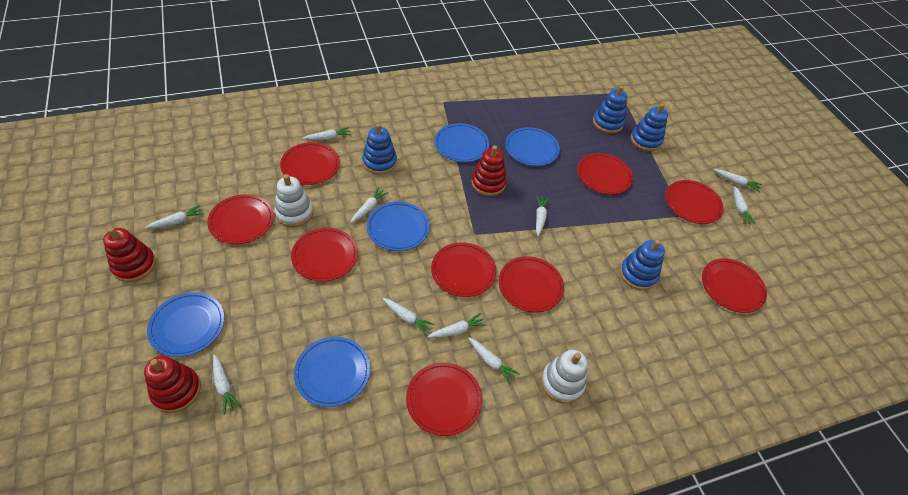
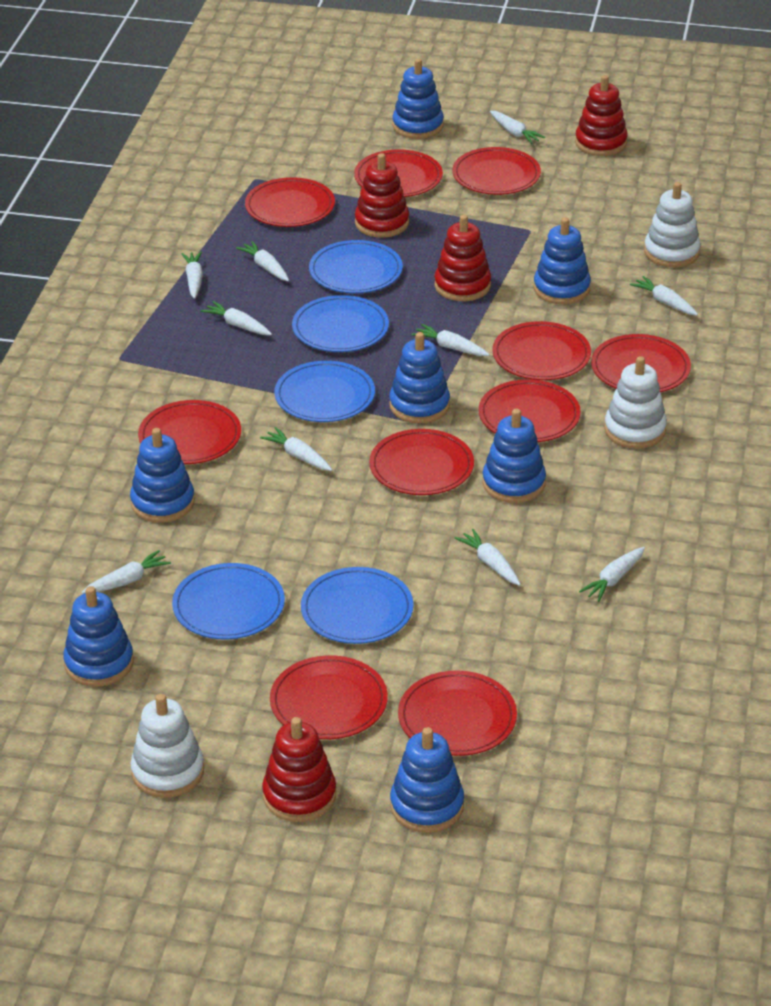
blue stacking toy: [362,123,397,175] [593,86,627,134] [620,240,665,290] [631,103,668,151] = 4 -> [63,586,134,687] [130,428,195,523] [389,332,450,423] [390,727,464,833] [392,59,444,139] [482,409,546,503] [533,217,591,304] = 7
red plate: [207,194,274,244] [280,142,340,185] [291,228,358,282] [406,362,482,436] [431,242,496,297] [499,256,564,313] [577,153,633,195] [666,180,724,224] [702,258,767,313] = 9 -> [138,400,241,464] [245,177,335,227] [270,655,388,739] [354,150,443,197] [369,429,474,495] [398,670,517,756] [452,147,541,195] [478,379,581,442] [492,321,591,380] [591,334,691,392] = 10
red stacking toy: [103,227,156,282] [144,356,201,413] [471,146,507,196] = 3 -> [262,717,336,822] [355,153,409,238] [434,215,491,301] [575,75,628,156] = 4
white stacking toy: [274,174,314,227] [541,350,587,404] = 2 -> [131,694,204,798] [604,356,667,449] [644,182,701,267] = 3

